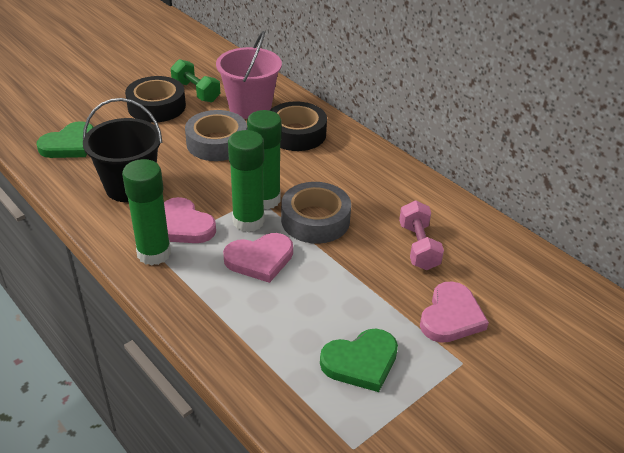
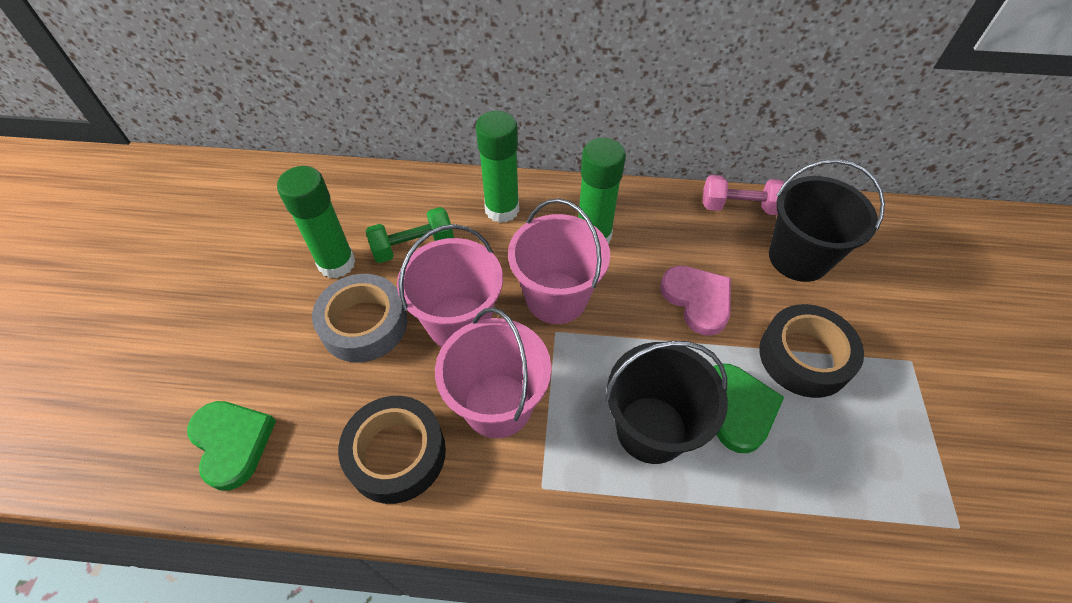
black bucket: [83,98,162,202] = 1 -> [605,341,728,464] [769,159,885,282] = 2
grey tape: [185,110,247,161] [281,182,351,244] = 2 -> [312,274,407,362] = 1
pink bucket: [216,31,282,119] = 1 -> [397,224,503,347] [435,307,551,438] [508,198,610,324] = 3
pink heart: [164,197,216,243] [223,233,293,283] [420,282,489,343] = 3 -> [660,266,731,336] = 1

